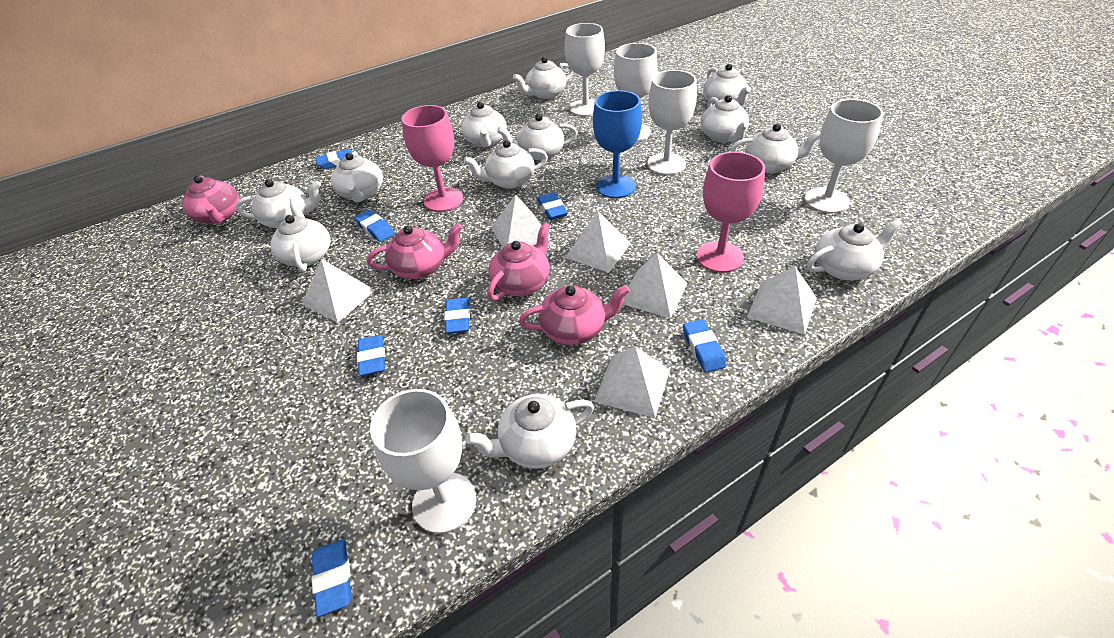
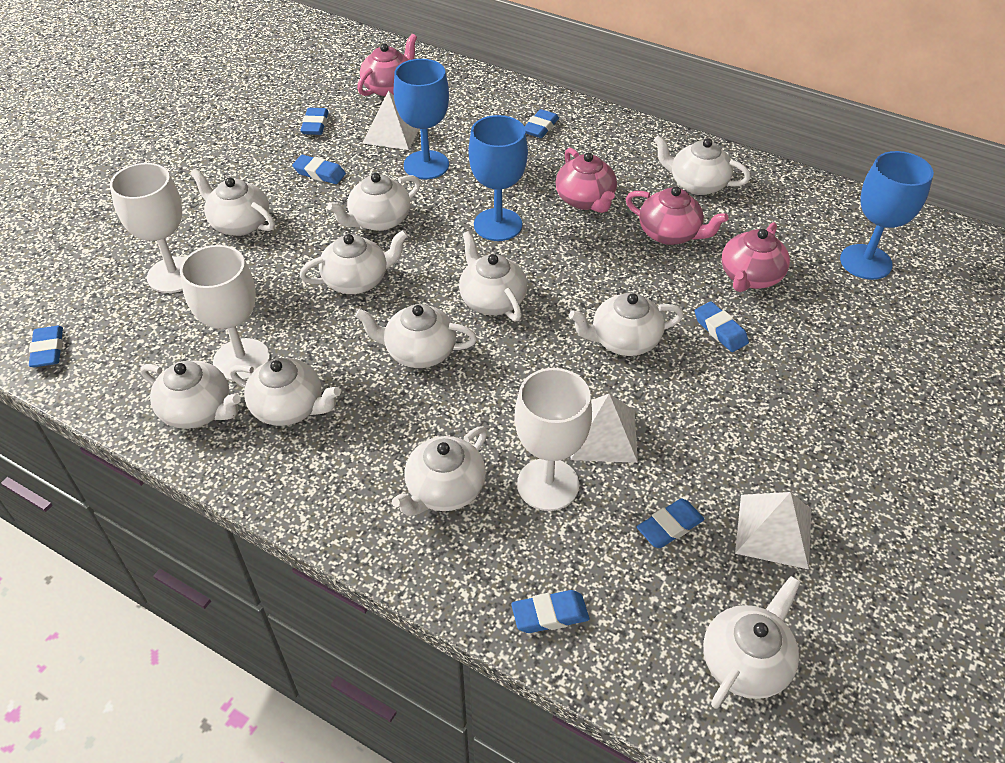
blue goblet: [593,90,642,198] = 1 -> [394,59,449,179] [469,115,528,241] [840,151,934,280] = 3
pink goblet: [401,105,463,212] [696,152,765,273] = 2 -> none = 0
white goblet: [370,389,476,534] [564,23,605,116] [614,43,658,141] [647,70,697,175] [805,99,883,213] = 5 -> [110,163,186,293] [180,245,270,381] [514,368,592,511] = 3
white pyramid: [302,259,375,323] [491,194,551,248] [565,211,631,272] [594,346,670,418] [623,253,688,318] [747,266,817,335] = 6 -> [362,90,419,150] [571,394,638,463] [735,492,811,570] = 3
white teapot: [235,179,321,228] [270,198,330,272] [331,151,383,202] [461,102,507,147] [464,140,548,189] [466,394,594,469] [497,114,578,161] [513,57,573,99] [700,95,749,142] [703,64,751,106] [731,124,821,174] [807,219,903,280] = 12 -> [140,360,241,429] [191,169,275,236] [229,358,341,426] [300,230,408,294] [327,173,421,231] [355,304,477,368] [392,426,487,516] [459,231,527,321] [569,293,684,356] [654,135,750,195] [703,576,801,709] = 11

